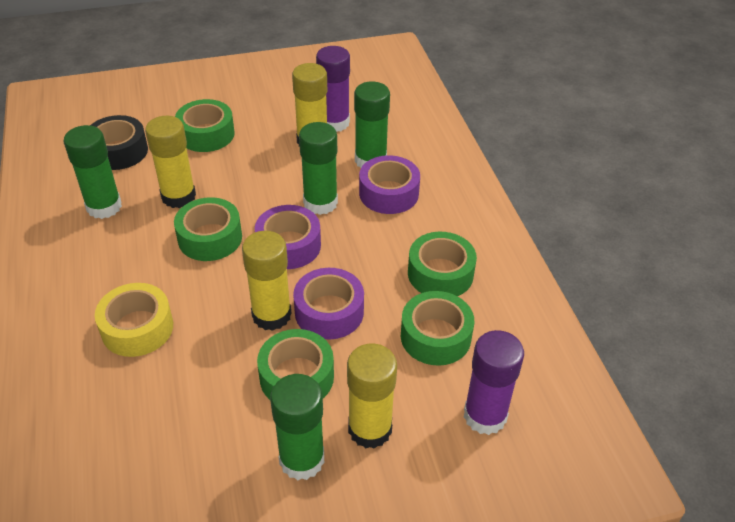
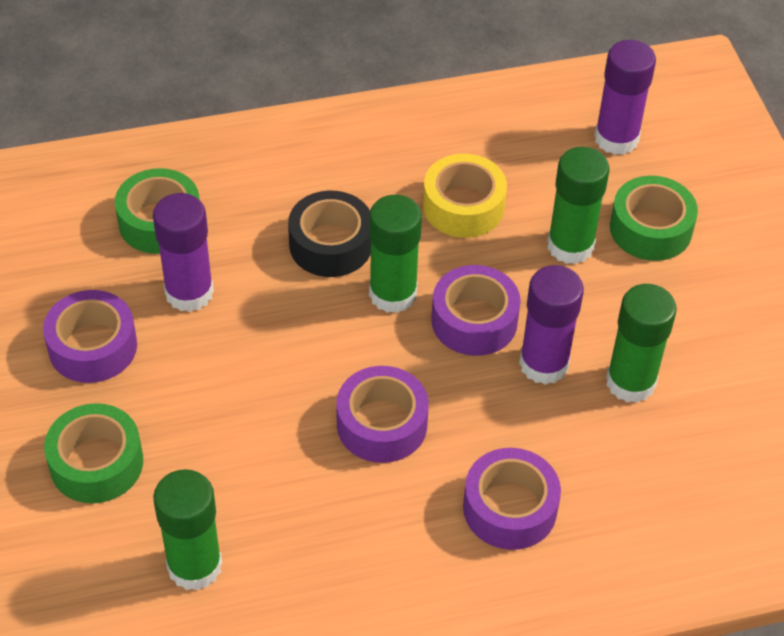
green tape: [174,197,242,261] [175,99,235,152] [257,329,334,400] [401,291,474,366] [408,232,477,296] = 5 -> [44,403,143,503] [115,168,200,254] [610,176,698,261] = 3
purple glue stick: [316,46,350,132] [464,330,524,435] = 2 -> [153,193,214,312] [519,265,584,385] [594,40,656,155] = 3
purple tape: [255,205,321,269] [293,268,364,339] [359,155,420,214] = 3 -> [43,290,137,383] [336,366,429,463] [431,265,521,356] [463,448,561,550] = 4
yellow glue stick: [145,116,196,208] [242,231,292,331] [292,63,327,147] [347,343,397,449] = 4 -> none = 0

